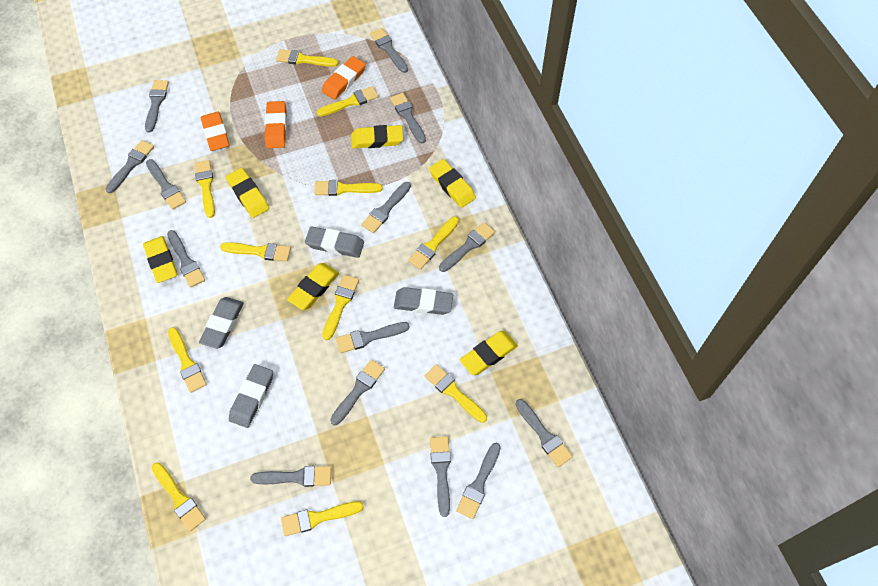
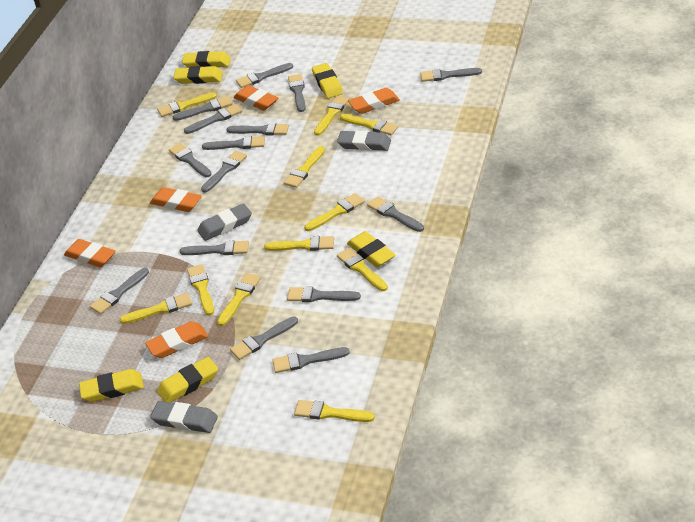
grey brush: [105,140,154,193] [145,80,169,133] [146,159,186,210] [167,230,205,288] [250,466,331,487] [330,359,385,425] [336,322,410,353] [361,182,411,233] [370,28,408,73] [390,93,426,143] [430,436,451,517] [439,222,495,272] [456,443,501,519] [515,399,573,467] = 14 -> [90,268,149,314] [169,143,211,177] [173,96,233,121] [179,240,249,255] [184,104,242,134] [201,151,247,193] [202,136,265,150] [226,123,289,135] [230,316,298,360] [236,63,293,88] [272,347,350,373] [287,287,361,302] [288,74,306,112] [367,196,424,232] [420,68,482,82] = 15
grey eraser: [199,297,244,349] [229,364,273,428] [305,226,364,258] [394,287,453,315] = 4 -> [150,401,218,433] [197,203,252,241] [337,130,391,151] = 3
orange eraser: [201,112,230,151] [265,101,287,148] [322,56,366,100] = 3 -> [64,239,116,267] [145,321,208,358] [150,187,202,212] [234,85,278,111] [348,88,400,114] = 5

